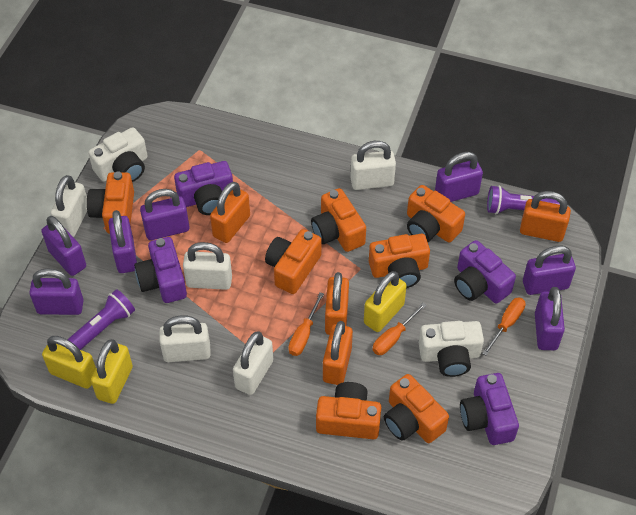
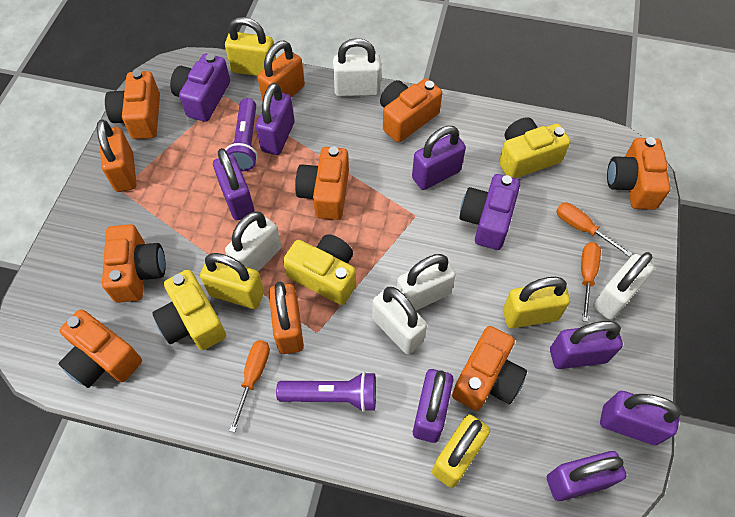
orange padlock: [210,182,250,243] [323,321,353,385] [325,272,349,335] [520,191,571,242] = 4 -> [97,119,136,192] [258,41,305,101] [269,281,304,354] = 3
purple camera: [134,237,187,303] [174,161,233,215] [454,240,516,303] [460,373,519,445] = 4 -> [170,54,230,122] [459,174,520,250] = 2
white camera: [88,127,147,182] [419,321,484,377] = 2 -> none = 0
yellow camera: none = 0 -> [153,270,226,350] [283,234,356,305] [499,117,570,178] = 3
yellow padlock: [42,336,96,389] [91,339,133,404] [364,271,407,332] = 3 -> [200,253,264,309] [225,17,276,76] [432,415,490,488] [503,277,570,329] = 4

